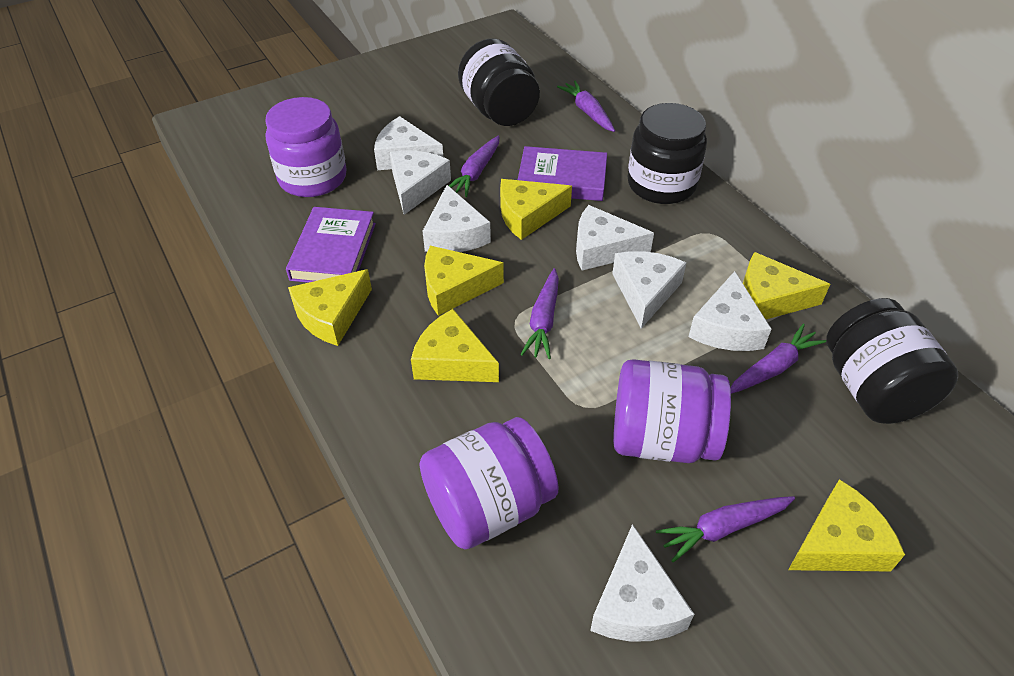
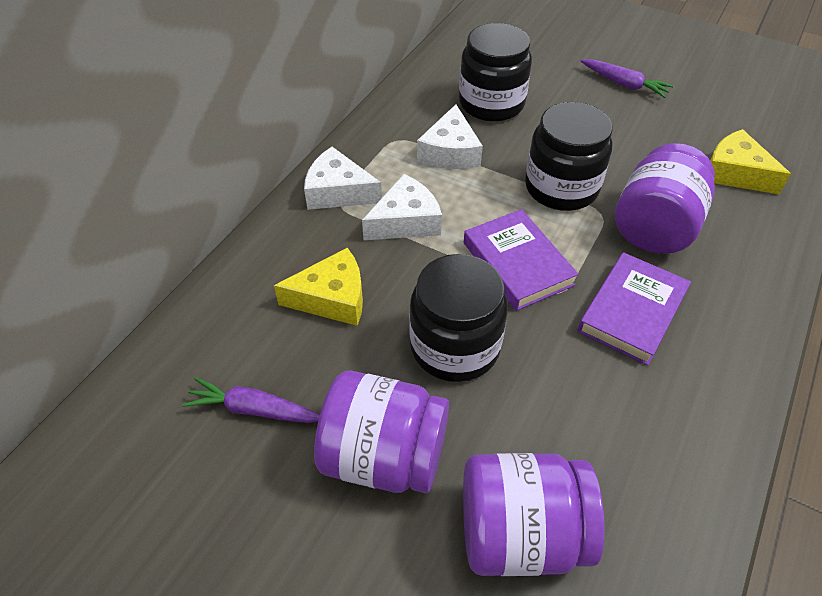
purple carrot: [449,136,499,197] [521,268,559,359] [557,80,615,132] [656,496,795,563] [730,324,826,394] = 5 -> [182,377,320,423] [580,59,674,98] = 2
white cheese: [374,116,443,170] [390,150,451,215] [423,185,491,252] [576,205,654,271] [590,524,694,642] [612,251,686,328] [688,271,771,351] = 7 -> [304,147,382,210] [362,174,442,240] [417,104,483,169] = 3
yellow cheese: [288,269,372,346] [411,309,499,382] [424,246,504,316] [500,179,572,240] [743,252,830,319] [788,479,905,572] = 6 -> [274,248,363,326] [710,129,791,194] = 2

